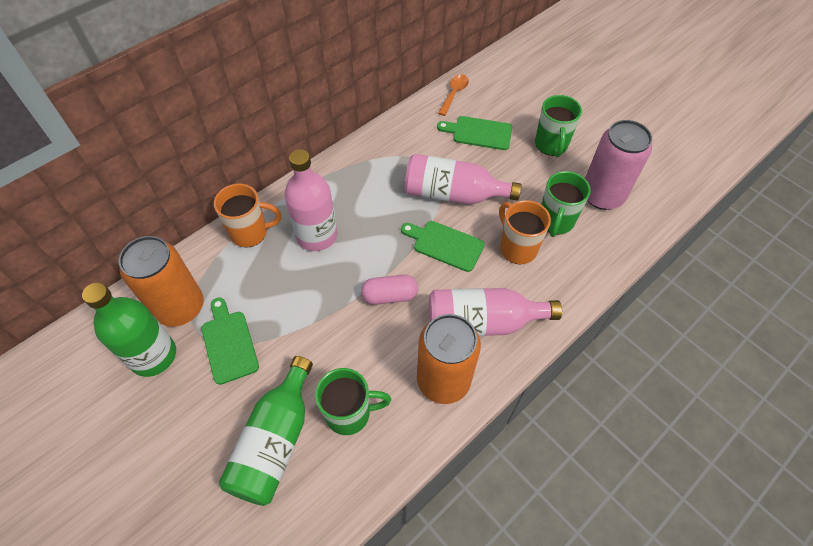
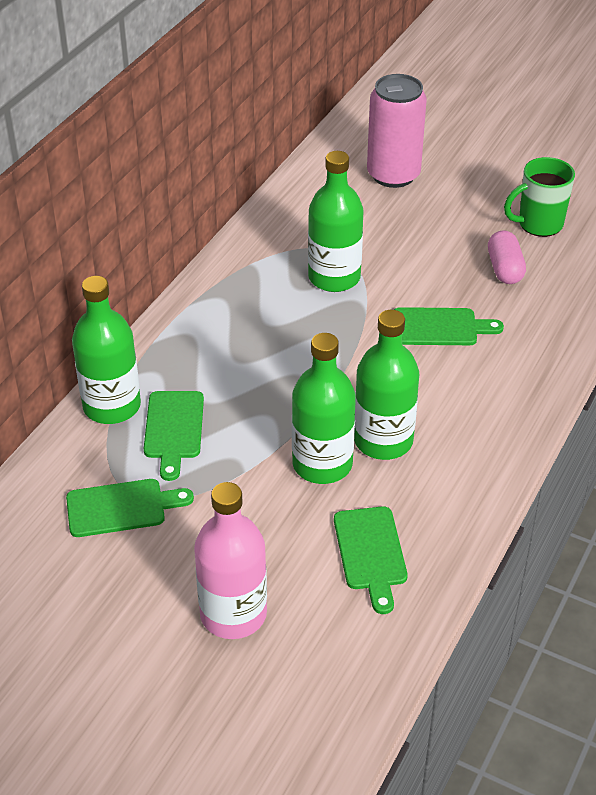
green bottle: [82,282,176,377] [219,356,313,506] = 2 -> [72,276,141,424] [292,333,356,484] [308,151,364,292] [354,310,419,460] = 4
green cutting board: [201,298,259,385] [401,221,485,272] [437,116,512,150] = 3 -> [66,479,194,537] [144,391,204,481] [334,506,407,614] [394,307,504,345] = 4
green mug: [315,368,391,435] [535,95,582,157] [541,171,591,237] = 3 -> [504,157,575,237] = 1
orange can: [119,236,204,327] [417,314,481,404] = 2 -> none = 0
orange mug: [214,184,281,247] [499,200,551,264] = 2 -> none = 0
orange spoon: [438,74,469,116] = 1 -> none = 0
pink bottle: [284,149,338,251] [405,154,522,204] [429,288,562,336] = 3 -> [194,482,267,639] = 1

